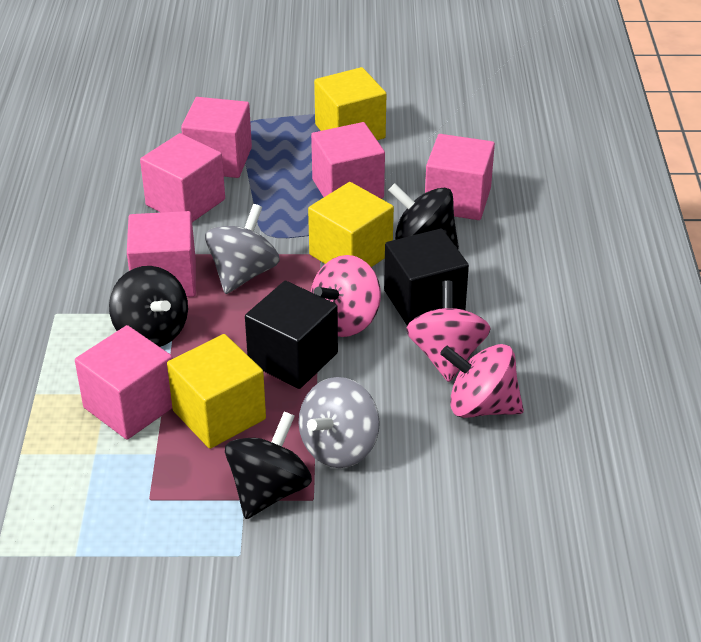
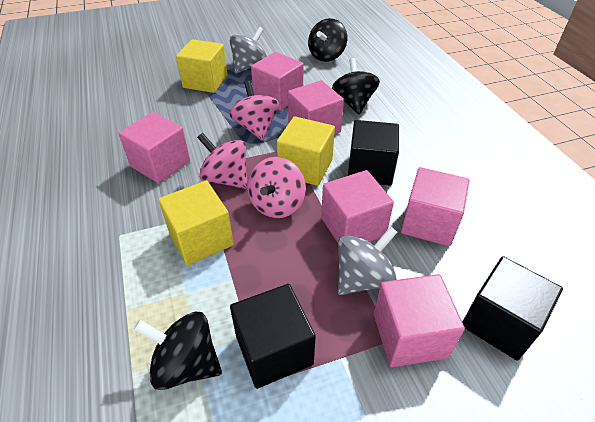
black cube: [245,281,338,389] [384,229,469,326] = 2 -> [230,284,316,389] [348,120,399,186] [463,256,563,361] = 3

